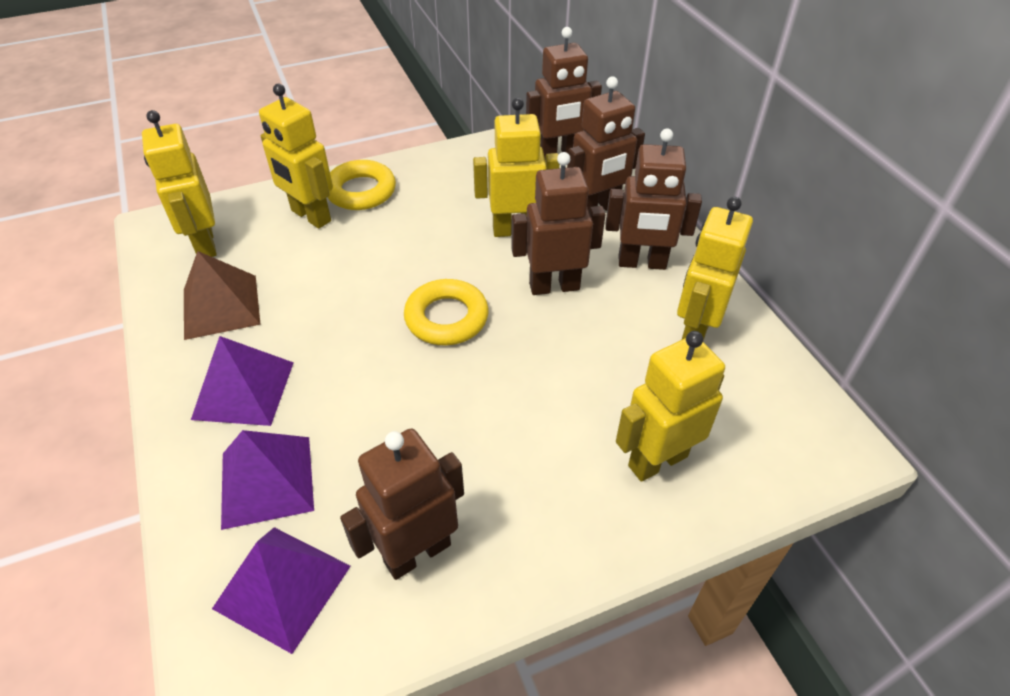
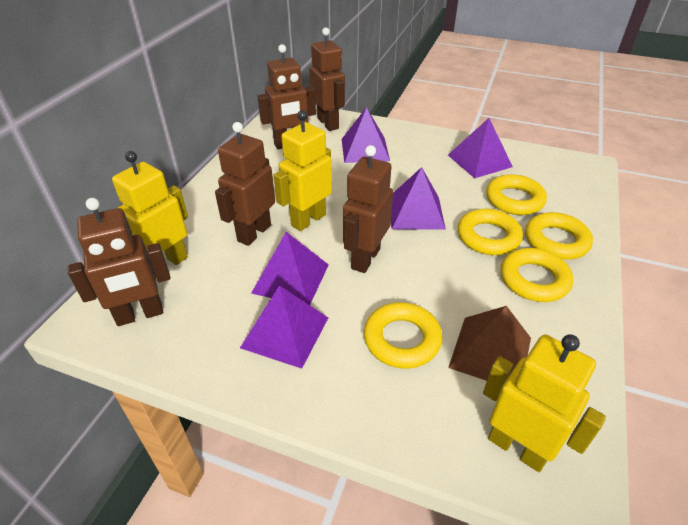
purple pyramid: [191,336,294,426] [212,527,351,654] [221,430,314,530] = 3 -> [240,285,328,369] [251,232,329,305] [342,107,390,163] [391,167,446,230] [448,118,513,178] = 5
yellow ring: [327,160,396,210] [404,279,489,345] = 2 -> [364,302,442,369] [458,209,523,255] [486,174,547,215] [501,248,573,302] [525,212,593,260] = 5
yellow robot: [142,110,217,257] [259,84,333,229] [473,98,560,237] [616,331,725,482] [677,197,753,341] = 5 -> [112,151,188,279] [274,110,332,231] [483,334,606,472] = 3

